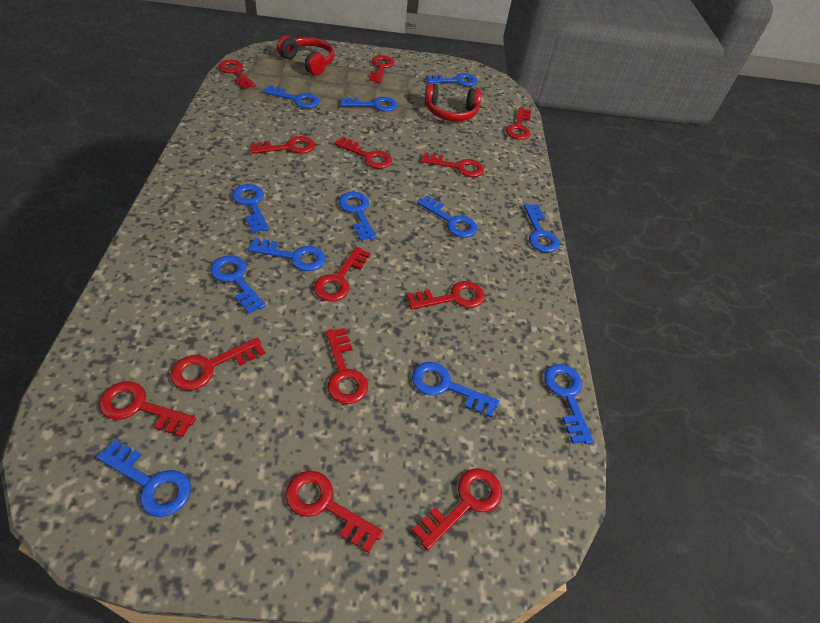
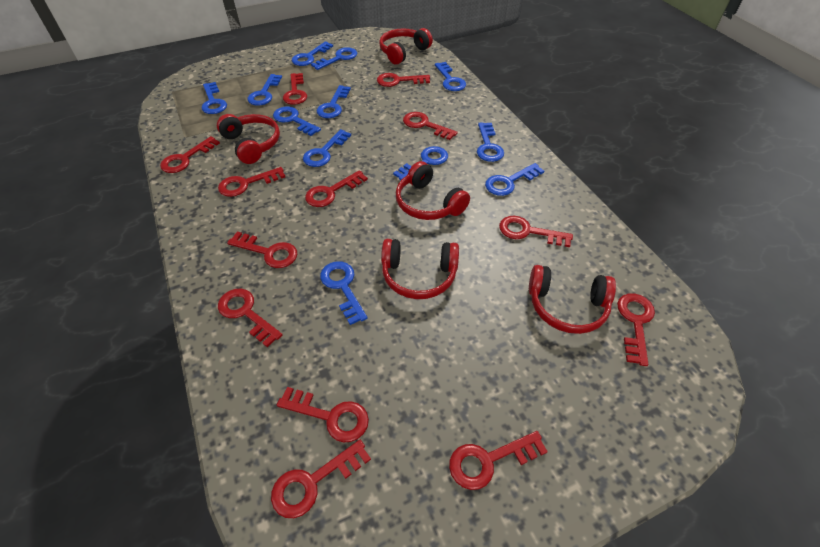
red headphones: [277,35,335,76] [424,83,481,121] = 2 -> [217,114,280,164] [379,28,433,64] [381,239,459,299] [396,161,470,220] [529,265,616,334] = 5

